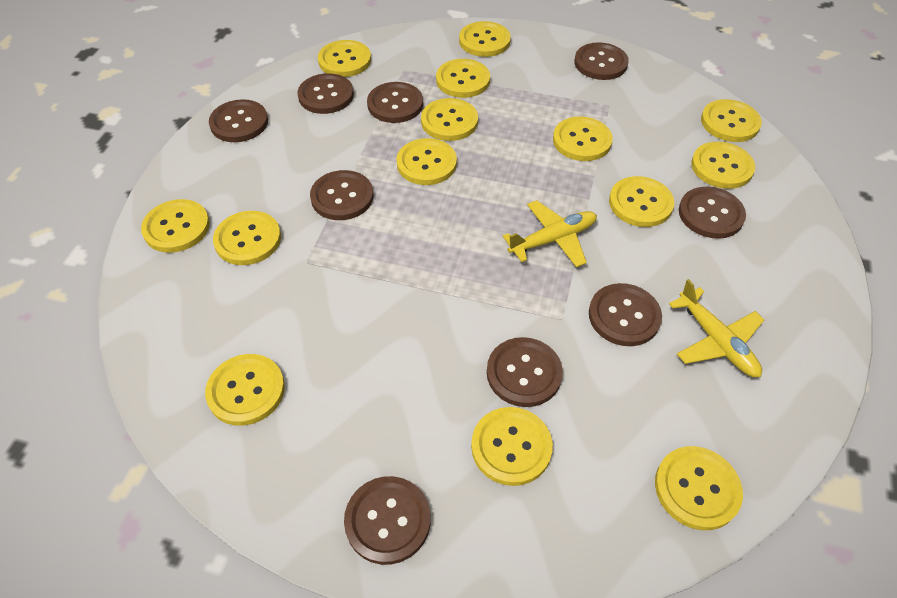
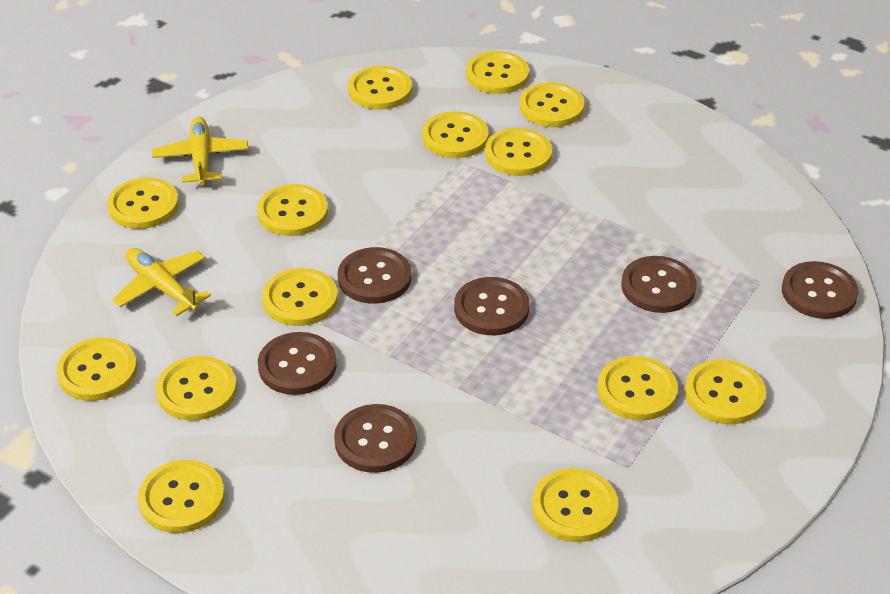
brown button: [209,99,268,142] [297,73,354,114] [310,170,373,220] [344,476,431,565] [367,82,423,123] [487,337,563,407] [574,42,629,80] [589,283,662,346] [679,187,746,239] = 9 -> [258,332,337,395] [334,404,417,473] [338,247,411,304] [454,277,530,335] [621,256,697,313] [782,261,859,319] = 6

